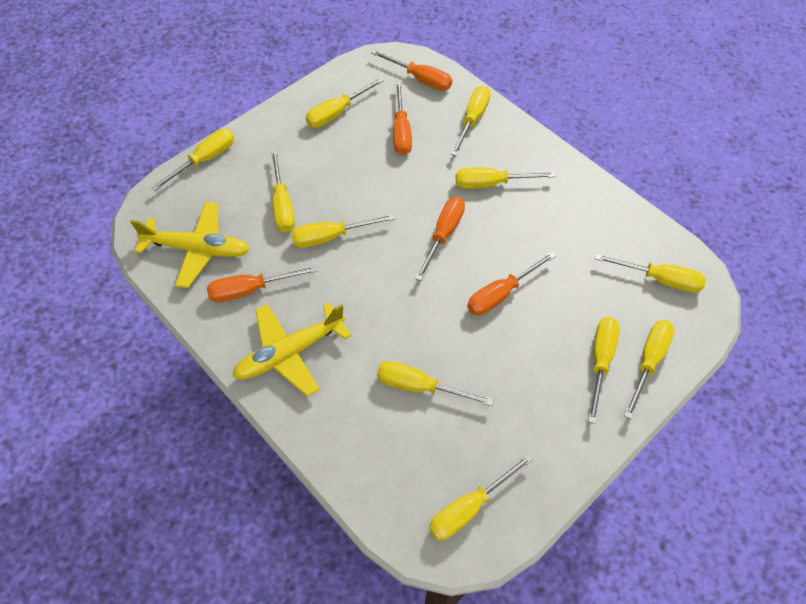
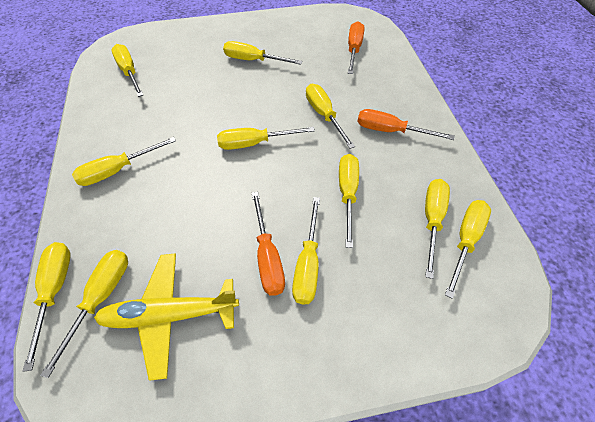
orange screwdriver: [207,266,317,302] [371,50,452,91] [393,82,412,155] [415,197,465,281] [467,252,556,316] = 5 -> [252,192,285,296] [348,21,364,74] [357,109,455,140] = 3
yellow plane: [130,202,250,288] [233,302,351,397] = 2 -> [94,253,239,381] = 1

